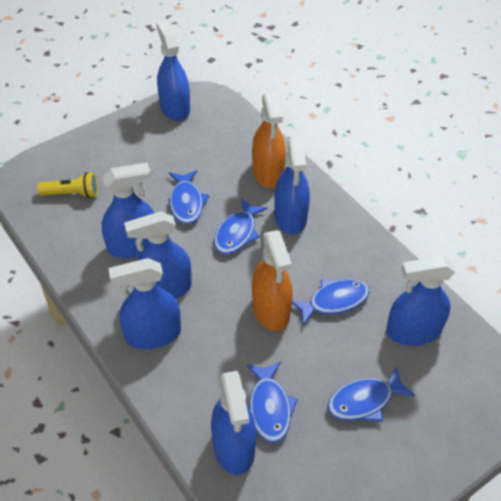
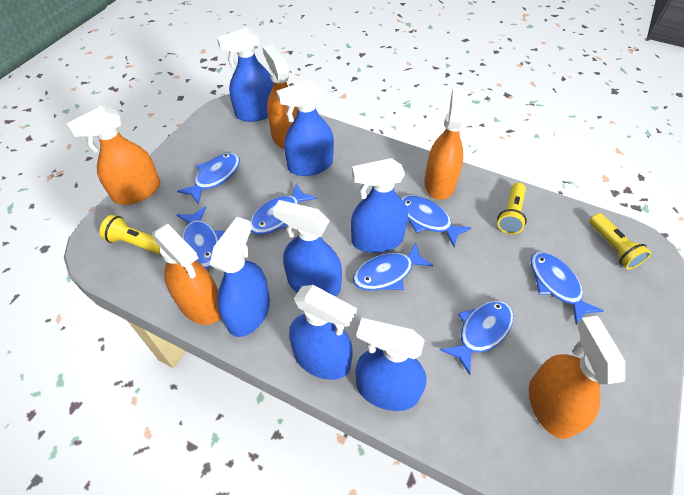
blue fish: [169,170,209,224] [214,198,268,254] [246,362,298,443] [292,279,370,326] [327,367,415,421] = 5 -> [176,206,225,269] [177,153,240,205] [250,183,317,235] [353,242,433,291] [401,195,471,247] [440,301,513,375] [530,252,604,325] = 7
orange spray bottle: [252,92,286,188] [252,230,293,331] = 2 -> [67,106,160,205] [152,224,221,325] [263,44,298,149] [424,88,466,200] [529,316,625,439] = 5
yellow flashlight: [37,172,98,198] = 1 -> [99,215,161,254] [497,183,527,234] [590,213,651,270] = 3

